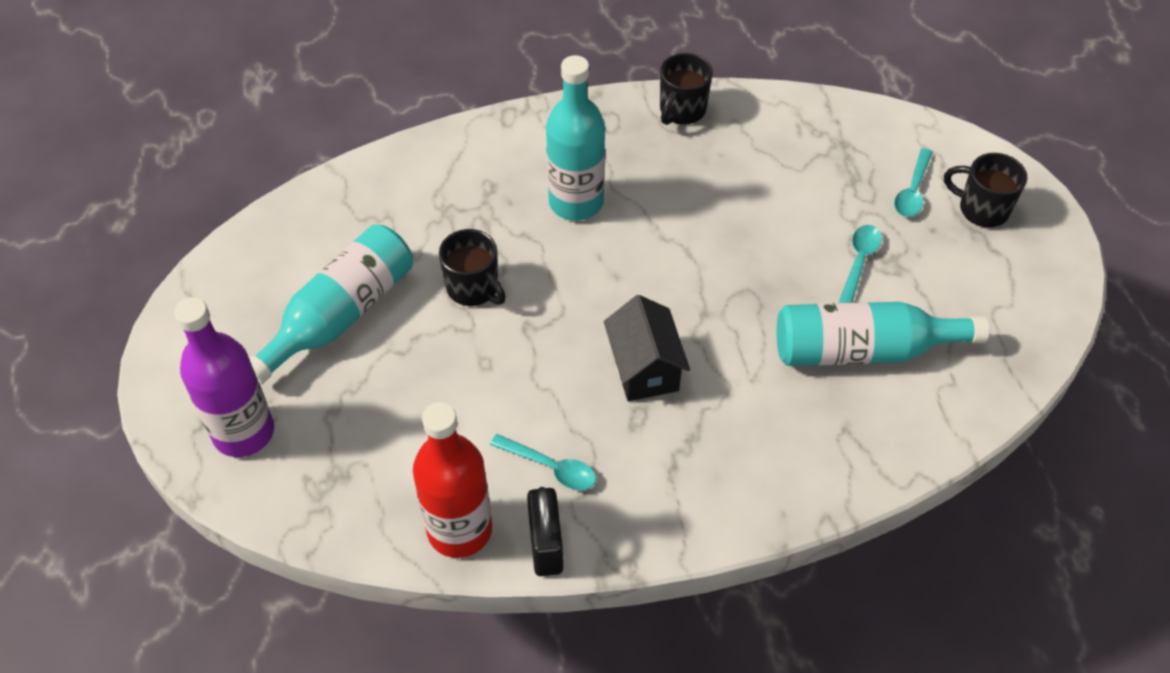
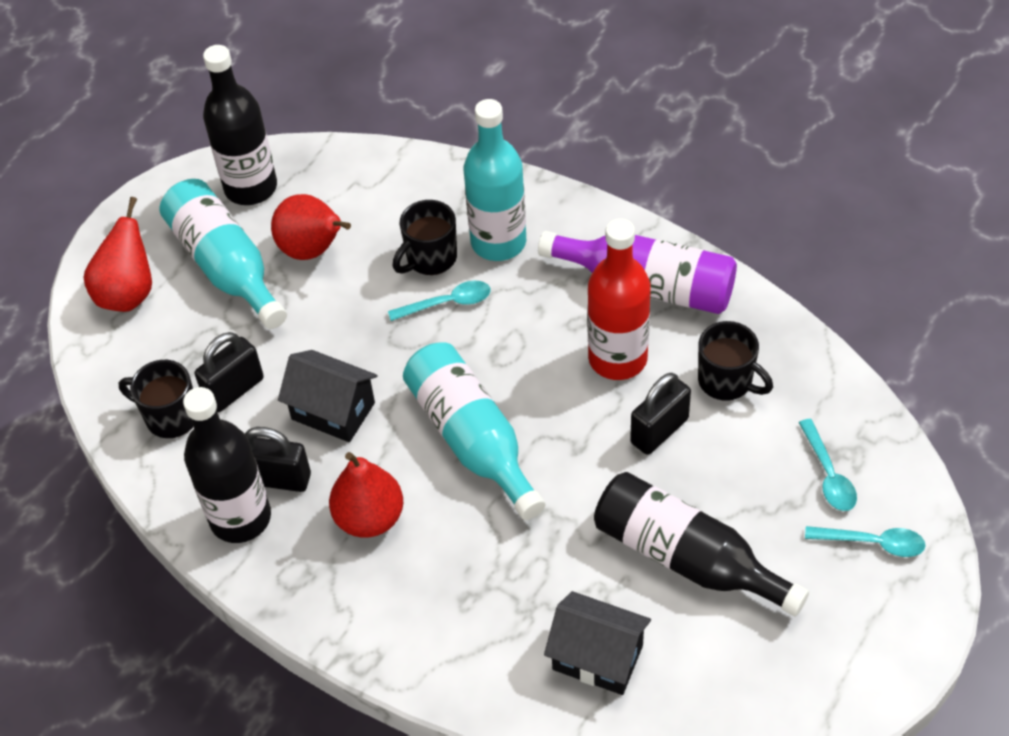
black bottle: none = 0 -> [183,387,271,543] [203,45,277,205] [594,472,809,616] = 3
black house: [604,295,690,401] = 1 -> [278,350,377,442] [544,591,651,695] = 2
black padlock: [527,487,563,576] = 1 -> [195,332,264,412] [245,427,311,492] [630,373,691,455] = 3
red pear: none = 0 -> [83,197,152,312] [271,194,351,260] [329,452,403,538] = 3

